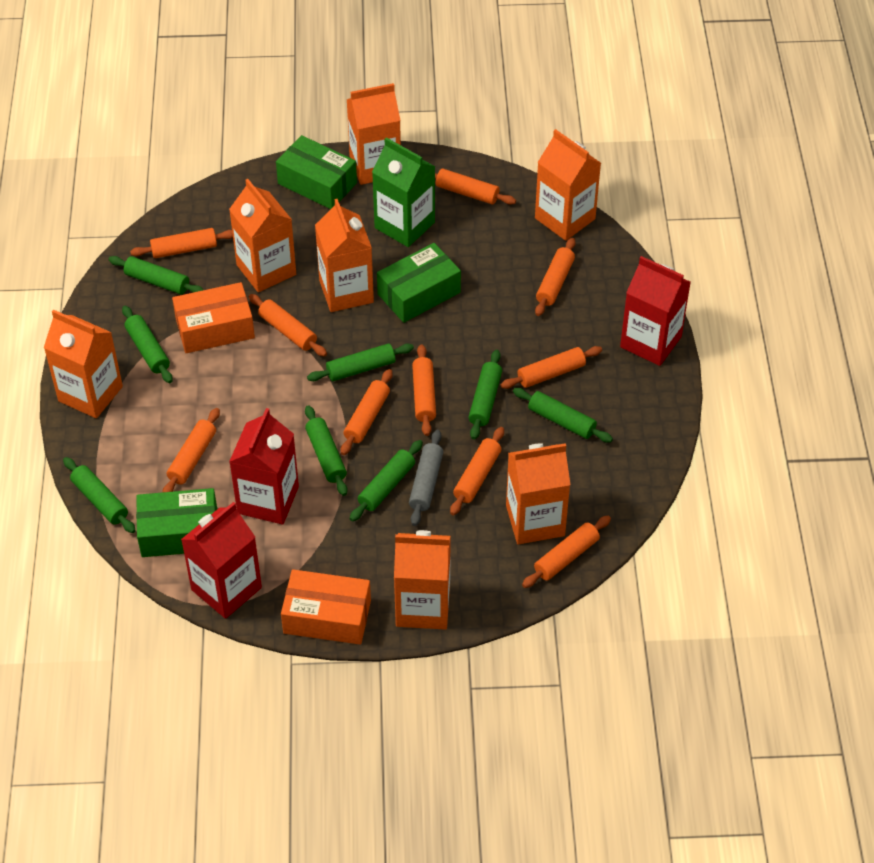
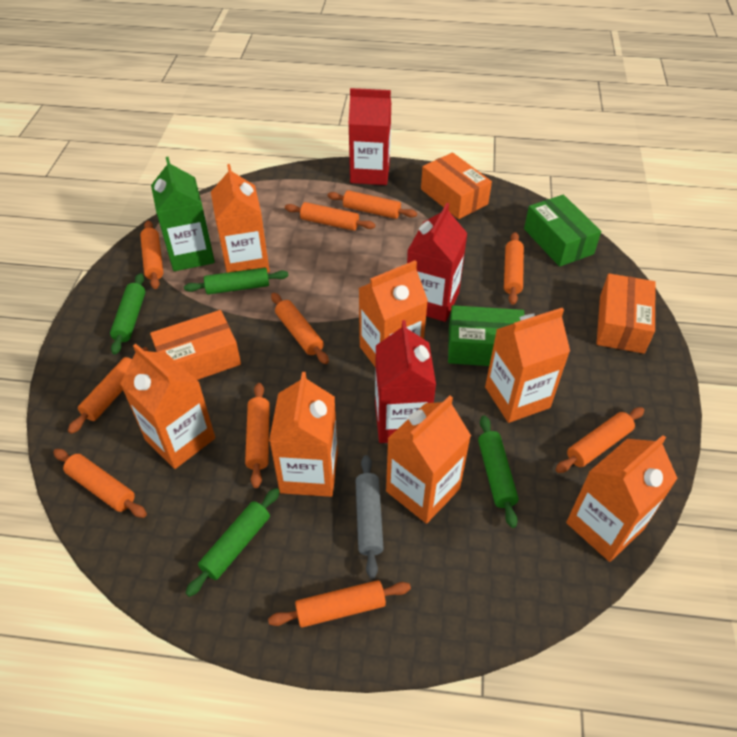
green box: [136,488,217,557] [276,135,357,209] [377,243,461,323] = 3 -> [448,305,524,366] [524,195,601,267] = 2
green rolling pin: [63,457,136,533] [109,256,204,295] [122,306,173,383] [305,405,348,496] [307,343,414,381] [350,440,423,522] [469,350,502,440] [513,388,613,443] = 8 -> [110,273,145,355] [184,268,289,295] [186,488,280,597] [478,415,519,528] = 4
orange box: [172,282,255,353] [281,569,371,645] = 2 -> [150,310,241,380] [421,152,492,219] [596,273,656,354] = 3

